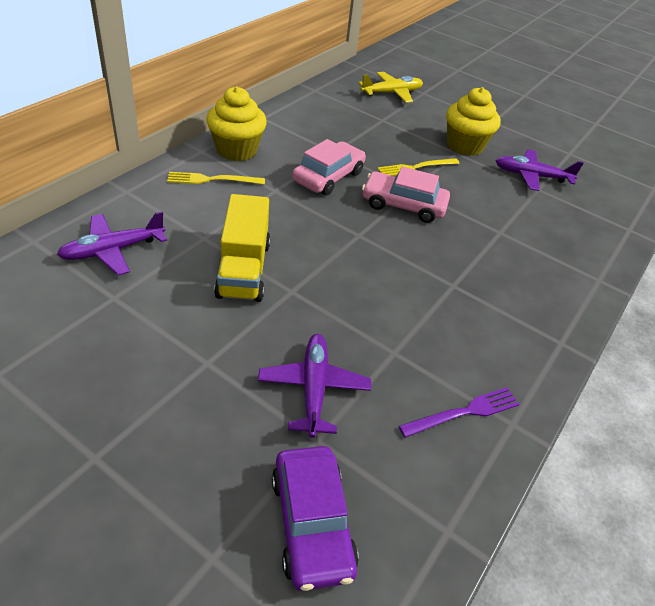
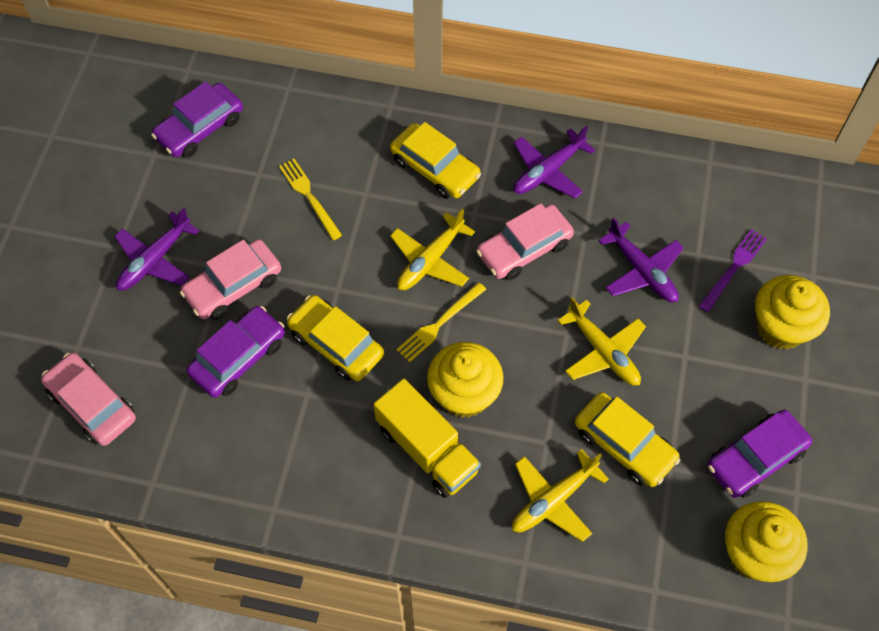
pink car: [292,139,366,195] [362,167,450,223] = 2 -> [41,353,136,446] [180,239,281,320] [476,203,574,280] = 3
purple car: [272,446,359,591] = 1 -> [151,81,243,158] [186,306,285,398] [707,409,812,498] = 3
yellow car: none = 0 -> [287,295,384,381] [390,122,481,199] [575,392,680,487] = 3
yellow cupcake: [206,86,267,161] [446,87,501,156] = 2 -> [427,342,504,418] [725,501,808,582] [755,275,830,350] = 3
yellow plane: [358,72,423,103] = 1 -> [390,208,475,290] [512,449,609,542] [557,297,646,386] = 3

